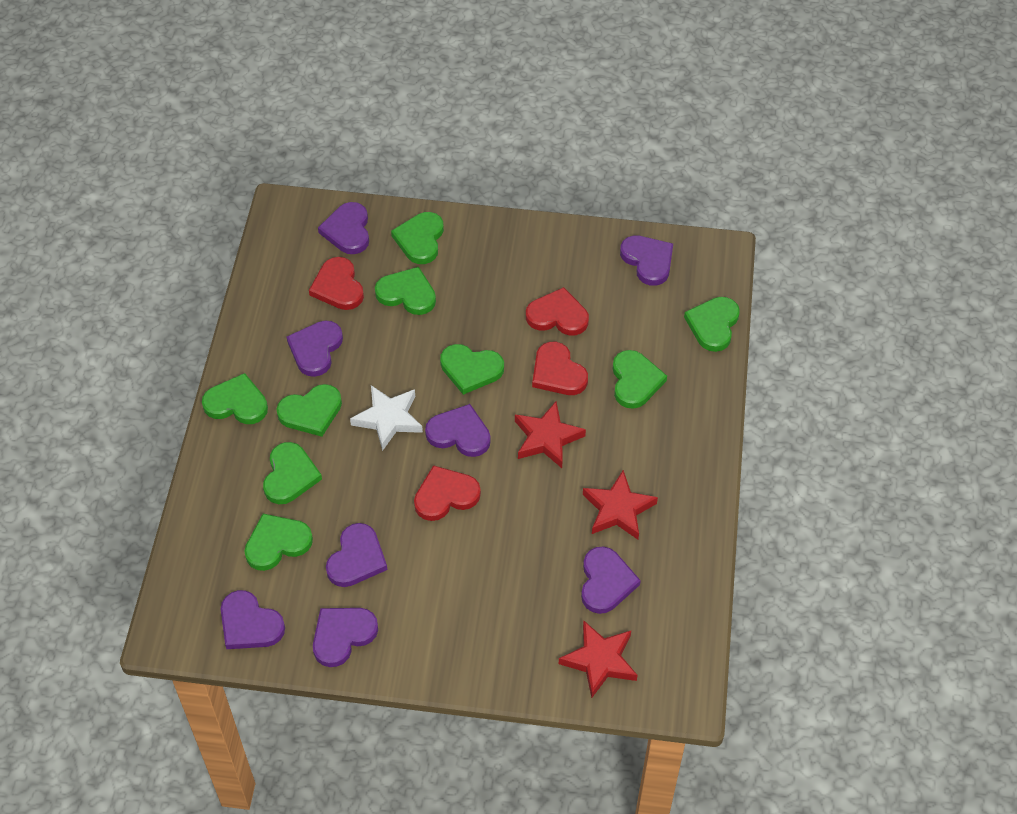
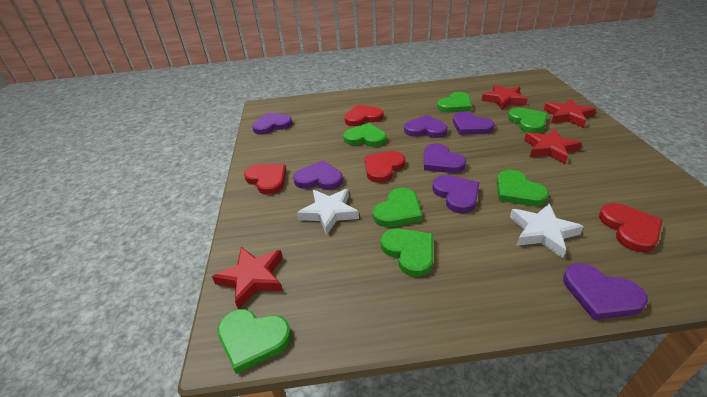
green heart: [202,373,268,424] [244,514,313,571] [263,442,322,504] [276,384,342,437] [375,267,436,315] [391,212,444,264] [440,344,504,395] [613,350,667,409] [684,297,740,352] = 9 -> [217,309,291,374] [343,123,386,147] [373,188,422,227] [381,228,433,277] [437,92,472,112] [497,170,549,206] [508,108,548,133] = 7
purple heart: [221,590,285,649] [287,321,343,377] [313,608,378,667] [318,202,369,254] [326,523,387,587] [425,404,491,457] [581,547,641,614] [620,235,673,286] = 8 -> [252,113,293,135] [293,160,343,190] [404,115,448,138] [424,143,466,173] [432,175,480,213] [453,112,494,135] [563,263,648,320] = 7
red star: [515,402,586,468] [559,620,638,698] [583,470,658,540] = 3 -> [212,247,283,309] [481,85,528,110] [524,129,582,164] [544,99,596,128] = 4
white star: [350,385,423,451] = 1 -> [297,189,359,235] [510,203,584,258] = 2

